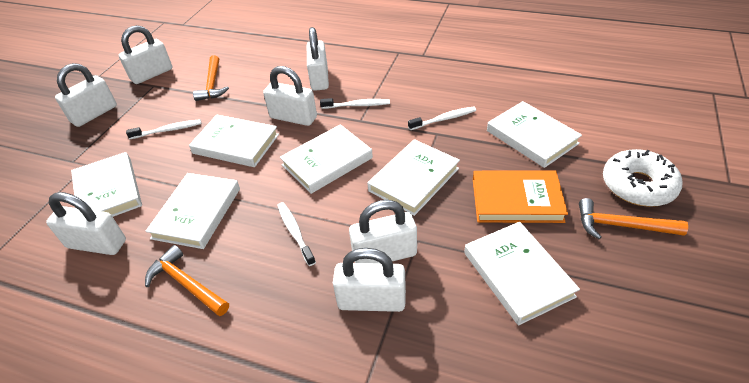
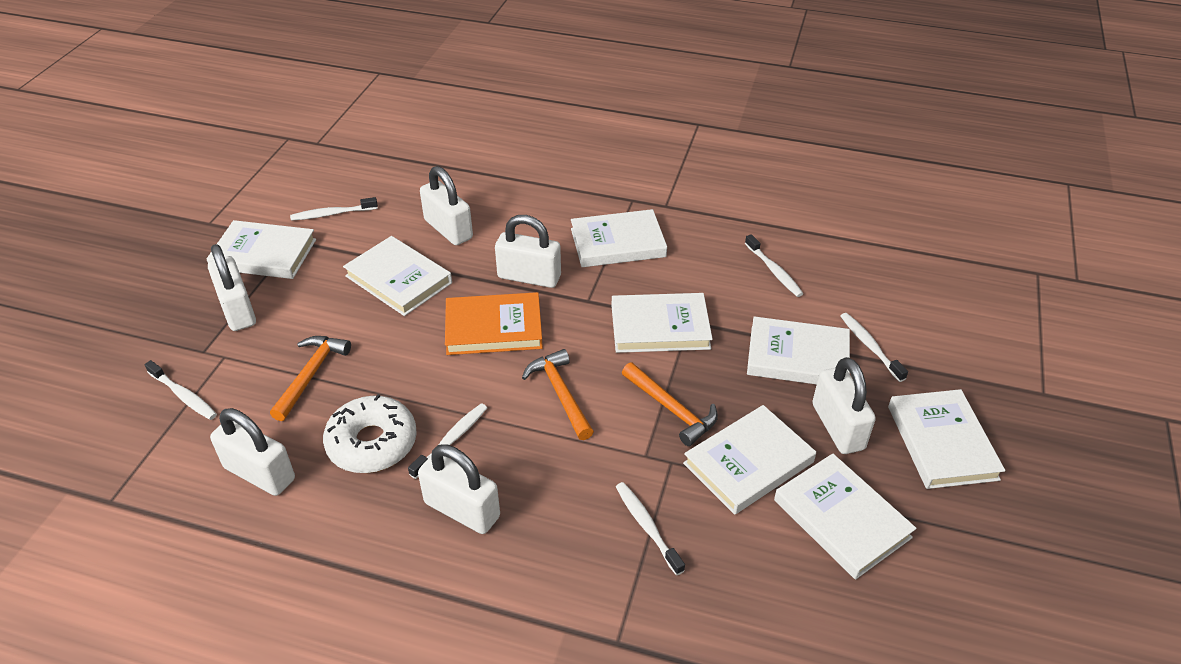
white book: [71,152,142,217] [146,173,240,249] [189,115,279,167] [280,124,373,194] [367,139,460,216] [464,222,580,325] [487,101,582,168] = 7 -> [206,220,316,279] [343,236,452,316] [571,209,667,267] [612,293,713,353] [683,405,816,515] [747,316,850,385] [774,453,917,579] [888,389,1005,489] = 8
white padlock: [46,192,126,255] [55,63,117,127] [119,25,173,84] [263,66,317,126] [307,27,329,91] [333,248,406,312] [349,200,417,264] = 7 -> [208,244,256,331] [210,408,295,496] [418,444,500,534] [420,166,473,245] [495,215,561,288] [812,357,876,454] = 6
white toothbrush: [126,119,201,139] [277,202,316,266] [320,98,390,109] [408,106,476,130] = 4 -> [145,360,217,420] [290,197,378,221] [408,404,487,479] [616,482,685,575] [745,234,803,297] [841,313,908,382] = 6

